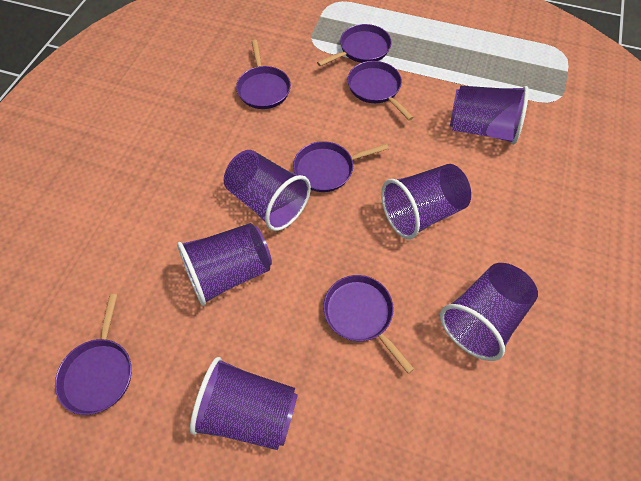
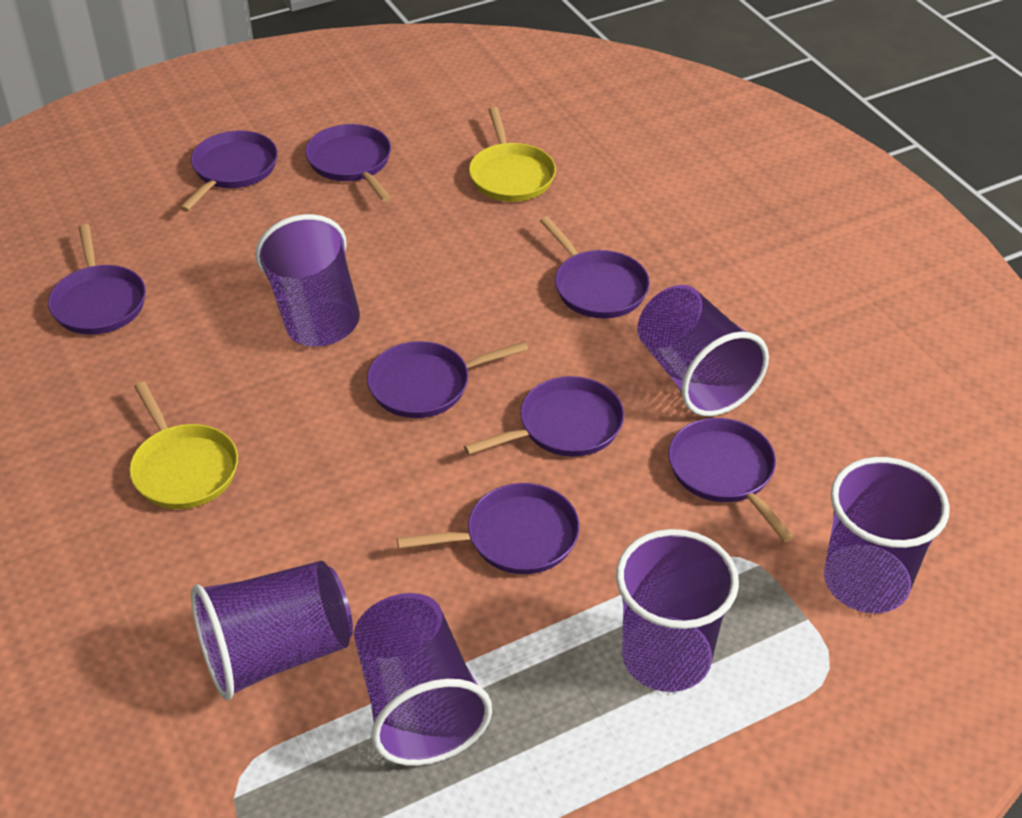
purple pan: [55,294,132,415] [236,40,291,109] [293,141,389,192] [317,24,392,66] [323,275,414,374] [348,61,414,121] = 6 -> [48,224,146,335] [180,130,278,212] [305,124,391,202] [367,341,528,418] [397,483,580,574] [464,376,624,457] [540,216,650,319] [668,418,794,542] = 8
yellow pan: none = 0 -> [129,381,238,509] [469,107,556,202] = 2

